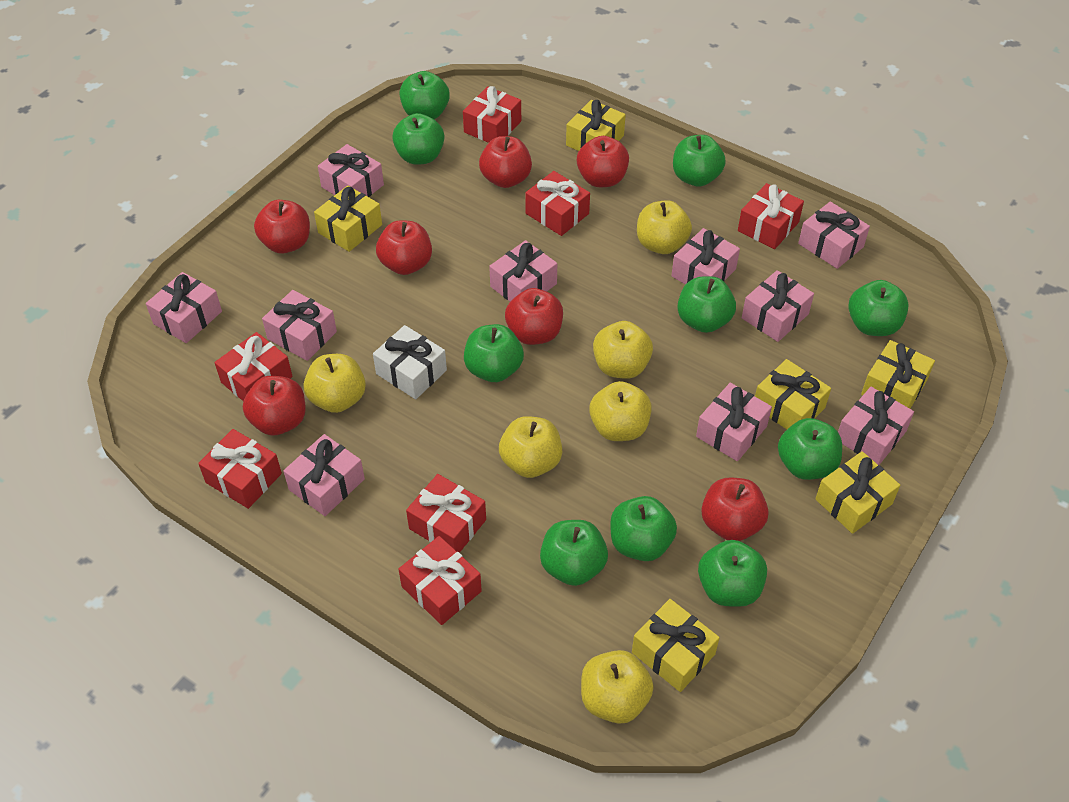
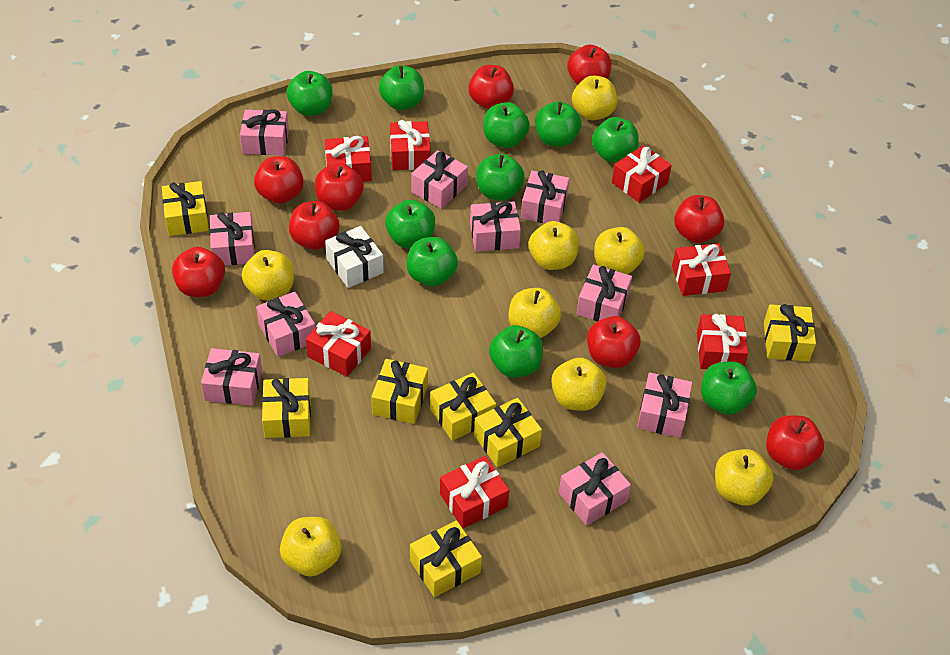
red apple: [243,376,306,436] [254,200,310,253] [376,221,432,275] [479,136,532,188] [505,288,563,345] [577,136,629,187] [701,477,768,541] = 7 -> [172,247,225,297] [254,156,304,204] [289,201,339,250] [315,163,364,211] [468,65,514,109] [567,45,612,85] [587,316,641,368] [674,195,724,243] [766,415,824,470] = 9
yellow apple: [304,354,366,413] [499,416,562,478] [581,650,654,724] [589,381,652,441] [593,321,653,379] [637,200,692,254] = 6 -> [242,250,294,300] [280,517,342,577] [509,288,561,338] [529,221,579,270] [551,358,607,411] [572,75,617,120] [594,227,645,275] [715,449,773,506] = 8
yellow gift: [314,185,382,252] [566,100,626,151] [632,599,720,692] [755,359,831,429] [815,451,900,534] [861,340,935,409] = 6 -> [162,181,209,236] [262,378,311,438] [371,359,428,424] [410,520,482,597] [430,373,496,441] [474,398,542,467] [764,304,816,361] = 7

